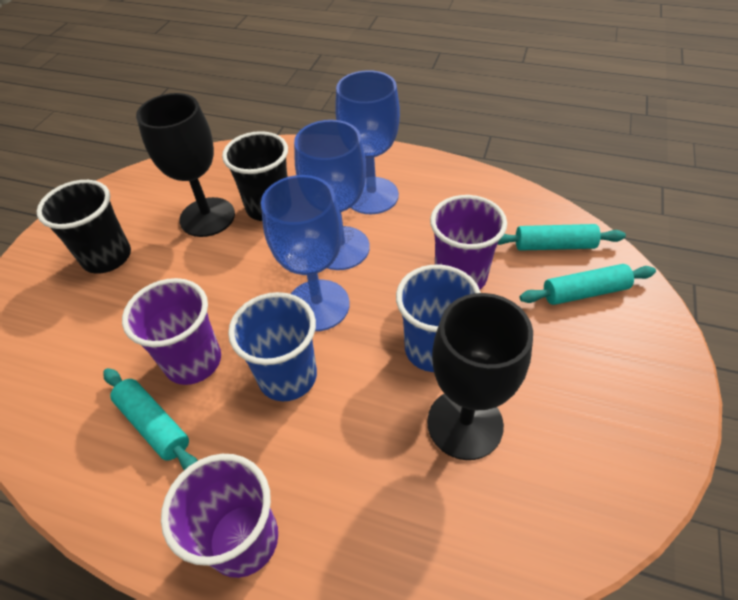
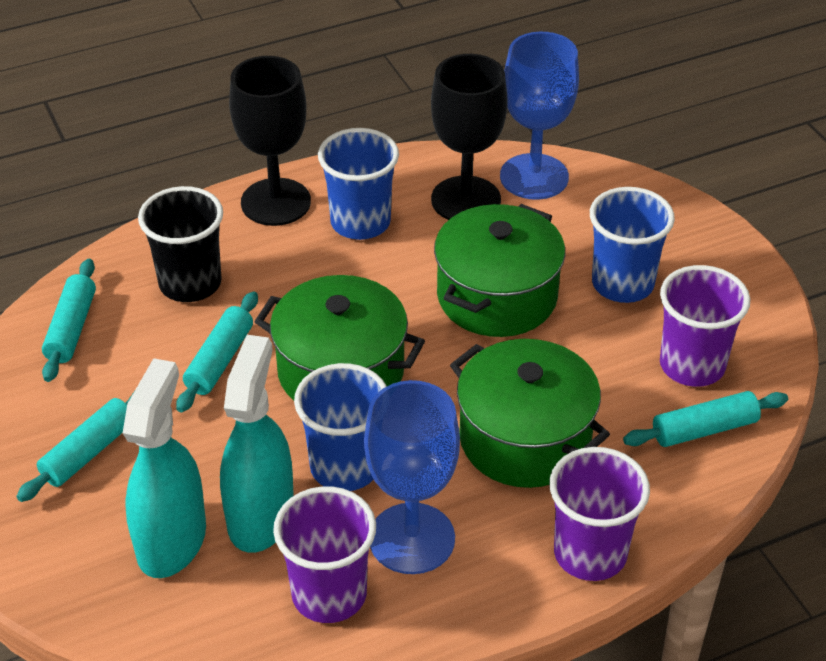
black cup: [37,180,131,274] [222,131,288,221] = 2 -> [138,186,223,302] = 1
blue cup: [228,292,317,401] [396,265,481,372] = 2 -> [294,363,387,491] [318,128,399,240] [590,187,675,303] = 3
blue goblet: [261,175,350,331] [294,120,370,270] [335,70,400,214] = 3 -> [364,380,460,574] [500,32,579,200] = 2
green pot: none = 0 -> [254,275,425,400] [434,204,565,337] [450,339,610,488] = 3
turquoise rolling pin: [103,368,198,470] [497,224,626,251] [520,264,656,305] = 3 -> [16,392,134,502] [42,259,96,382] [176,291,258,413] [623,391,788,447] = 4
turquoise spray bottle: none = 0 -> [123,358,206,578] [220,335,294,553] = 2

